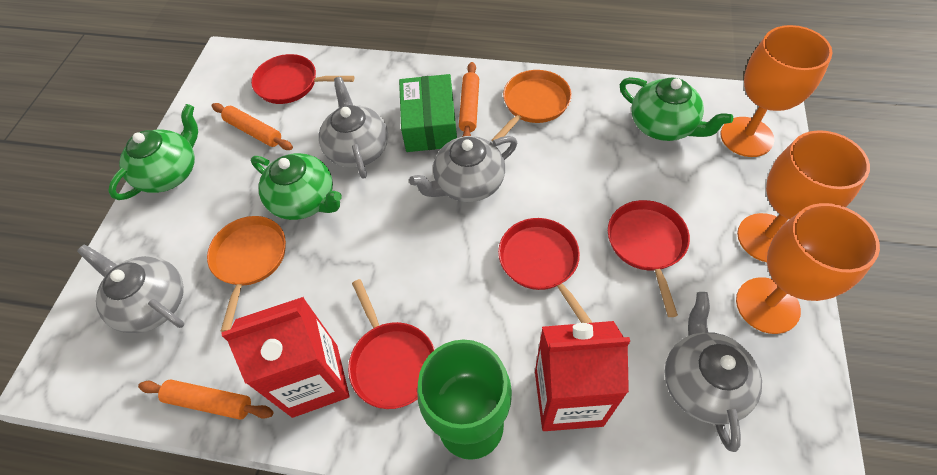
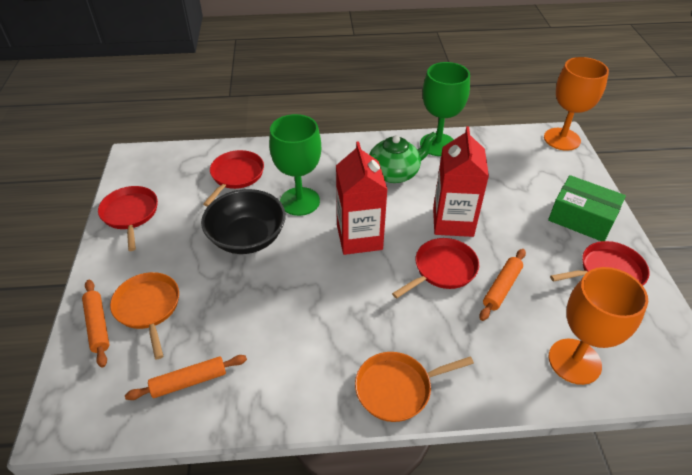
black bowl: none = 0 -> [201,189,286,254] = 1
green goblet: [417,339,512,460] = 1 -> [269,114,321,216] [420,62,470,156] = 2
green teapot: [108,104,198,200] [251,153,342,220] [620,77,733,141] = 3 -> [369,132,437,183] = 1
grey teapot: [77,245,184,333] [319,77,388,179] [409,136,517,202] [665,292,762,452] = 4 -> none = 0
orange goblet: [721,25,833,157] [736,203,880,334] [737,130,870,262] = 3 -> [544,57,609,151] [548,267,648,385] = 2

